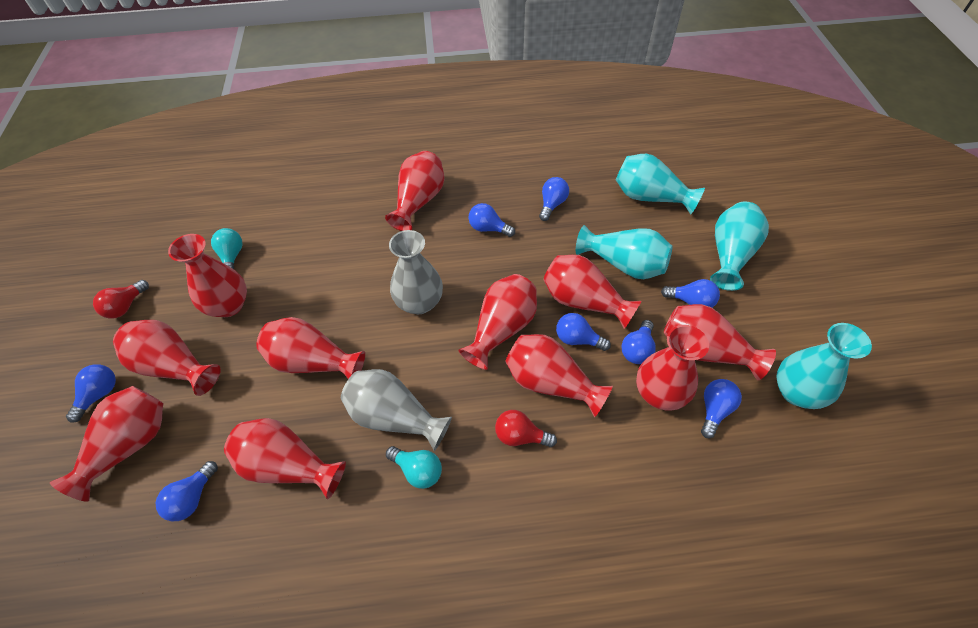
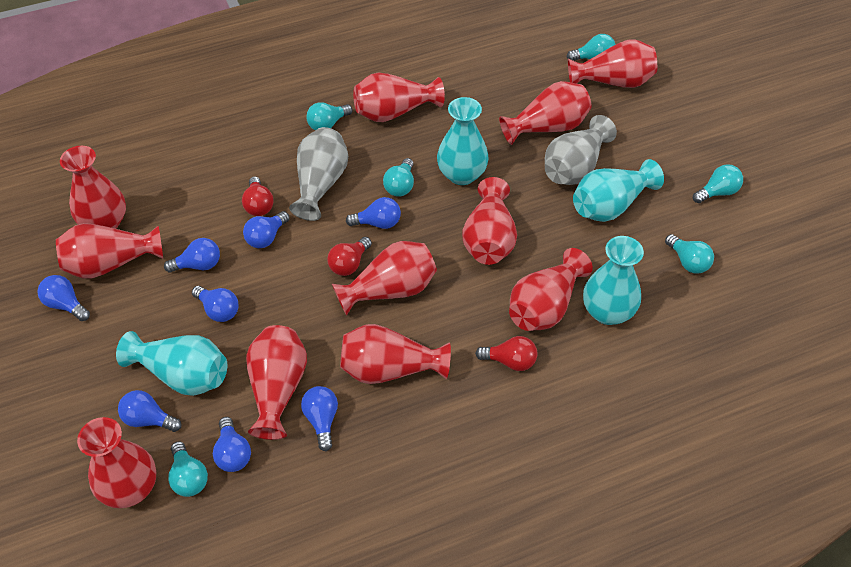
red light bulb: [93,280,149,318] [495,410,557,447] = 2 -> [242,176,274,216] [327,237,372,276] [475,336,537,371] = 3
turquoise light bulb: [211,228,243,269] [386,446,442,489] = 2 -> [168,441,208,497] [306,102,353,130] [383,158,414,197] [567,34,616,61] [665,234,714,274] [693,164,743,203] = 6

